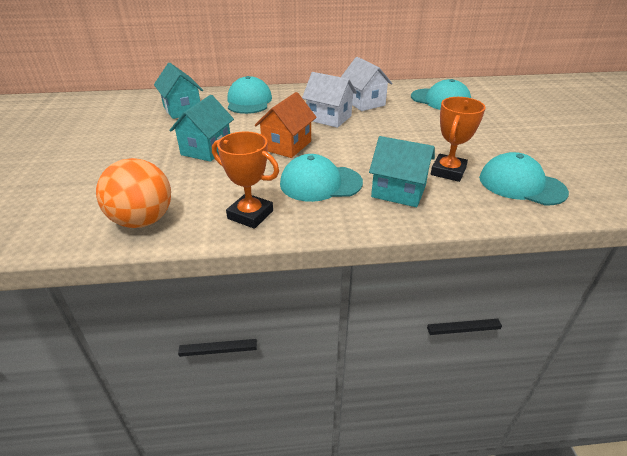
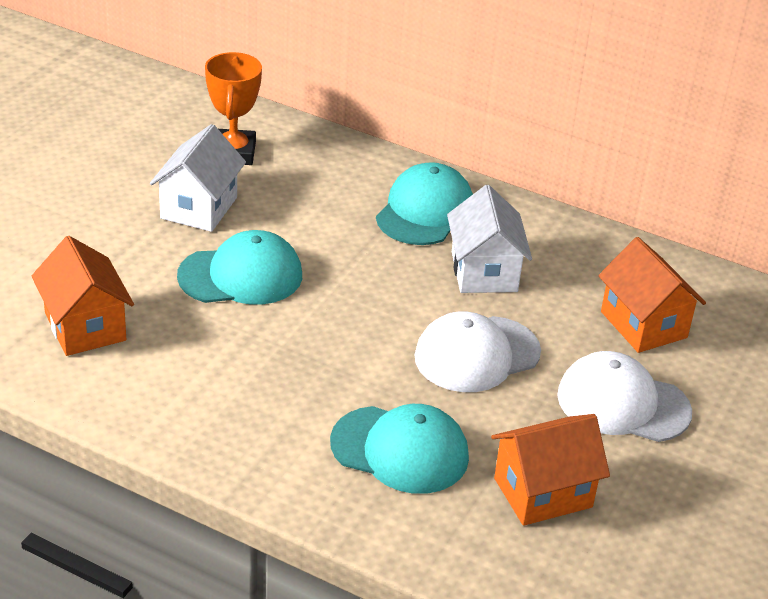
orange ball: [96,158,171,228] = 1 -> none = 0
orange house: [255,92,317,158] = 1 -> [32,236,134,356] [491,414,610,526] [598,237,706,353] = 3
orange trophy: [212,131,279,229] [431,97,486,182] = 2 -> [205,52,262,165] = 1
turquoise cap: [228,76,272,114] [280,154,363,202] [411,79,471,110] [479,152,569,206] = 4 -> [177,230,302,305] [330,404,469,494] [376,162,473,245] = 3
turquoise house: [154,63,203,119] [169,95,234,162] [369,136,435,207] = 3 -> none = 0
white cap: none = 0 -> [415,311,541,392] [557,351,692,442] = 2

